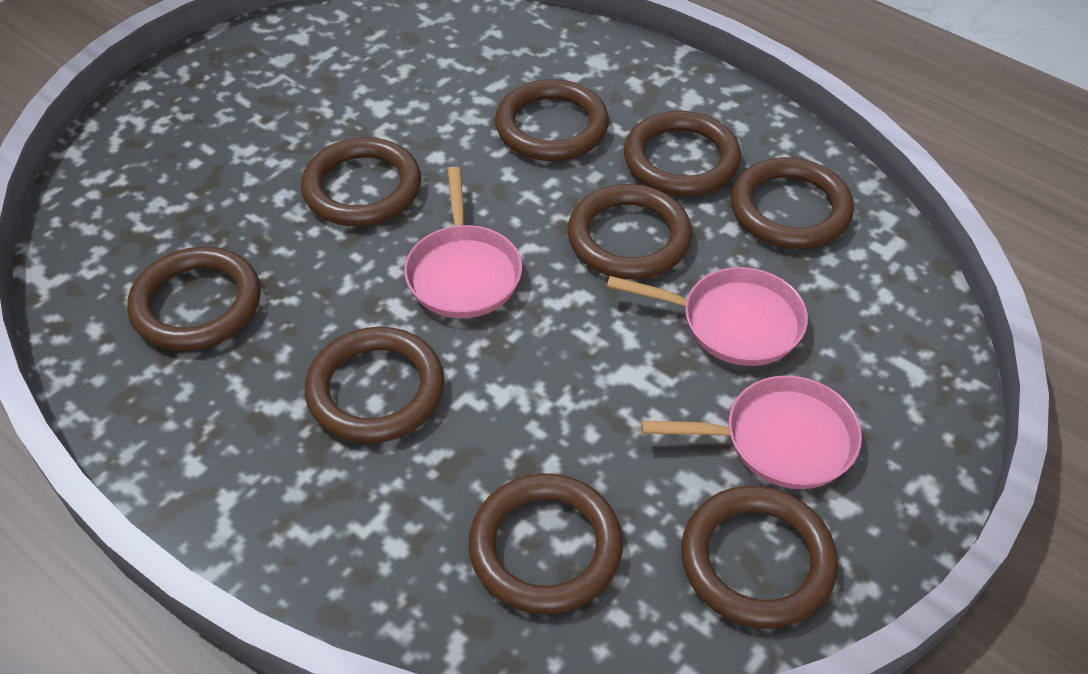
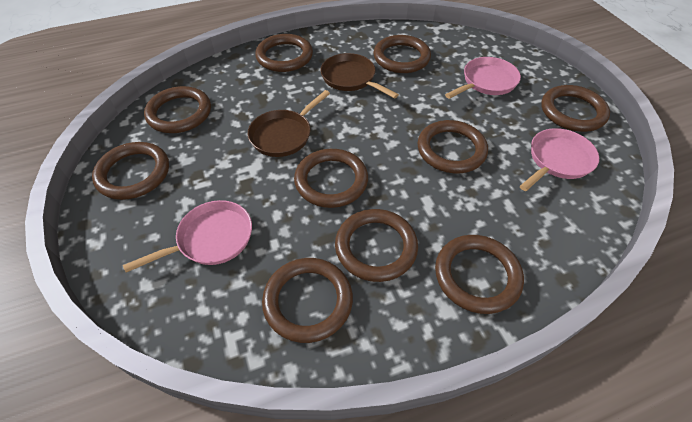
brown pan: none = 0 -> [248,90,330,157] [320,53,399,99] = 2
brown ring: [127,247,261,351] [301,137,421,226] [305,327,444,443] [468,473,623,614] [495,79,609,161] [567,184,692,279] [624,111,741,196] [681,486,838,629] [731,157,854,249] = 9 -> [92,142,169,200] [144,86,211,133] [255,34,313,72] [262,258,353,343] [294,149,368,208] [335,209,418,282] [374,35,431,73] [418,120,488,173] [435,235,524,314] [541,85,610,132] = 10

